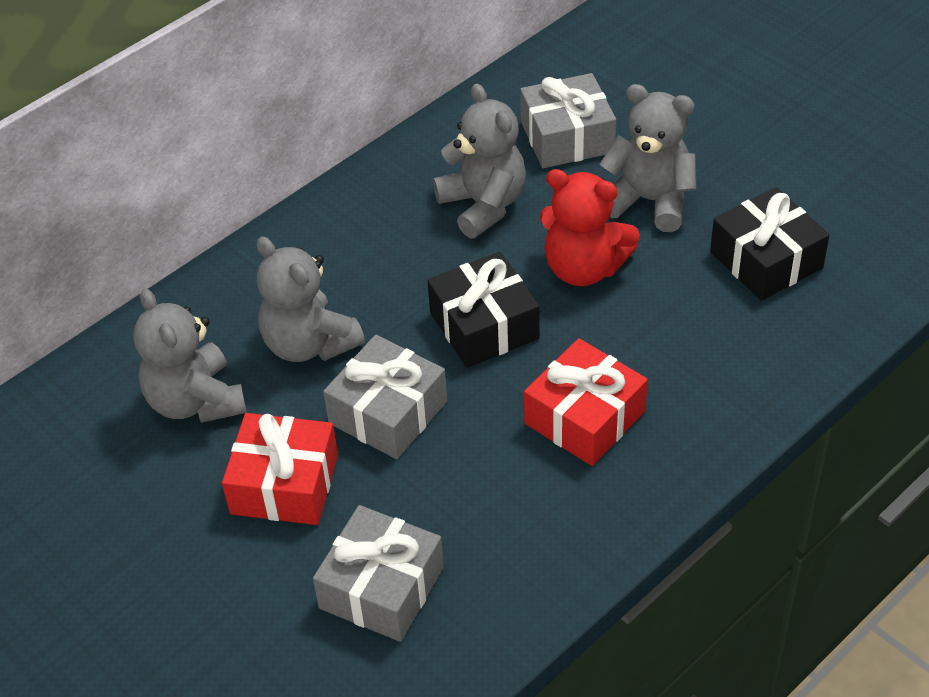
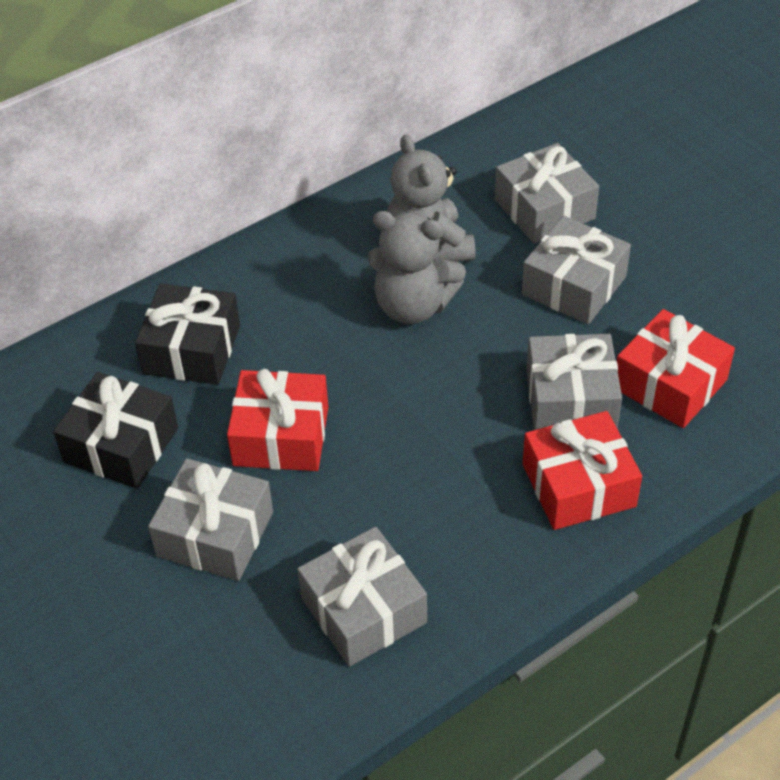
grey gift: [313,505,444,642] [323,335,447,459] [520,73,616,168] = 3 -> [148,458,273,581] [297,527,427,667] [495,143,599,244] [522,216,631,324] [526,334,622,430] = 5
grey teddy bear: [133,288,247,423] [257,237,365,362] [433,84,526,238] [599,84,697,232] = 4 -> [368,211,466,324] [387,135,476,262] = 2
red gift: [222,413,338,525] [524,338,648,466] = 2 -> [227,369,328,471] [522,411,642,530] [617,309,735,428] = 3
red teddy bear: [540,169,640,286] = 1 -> none = 0

